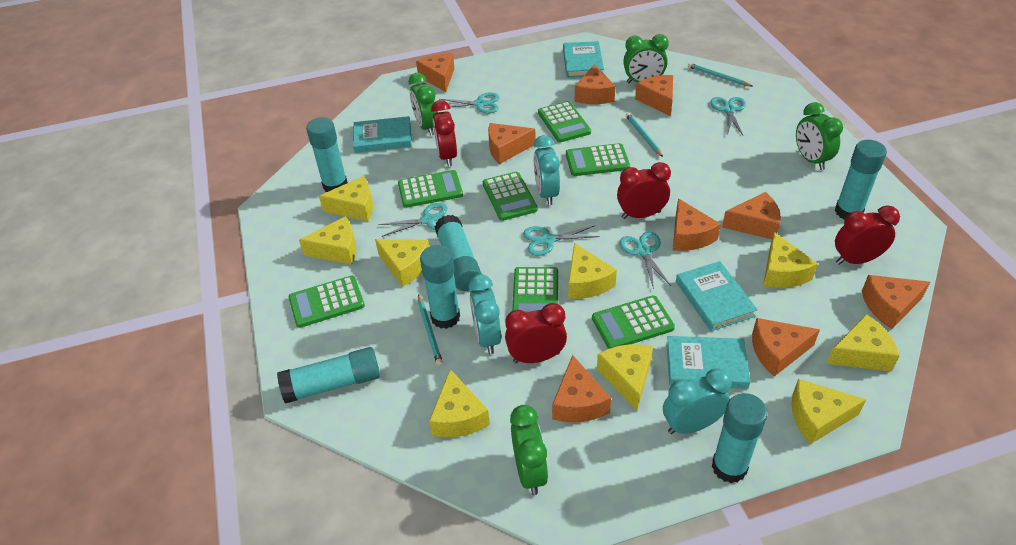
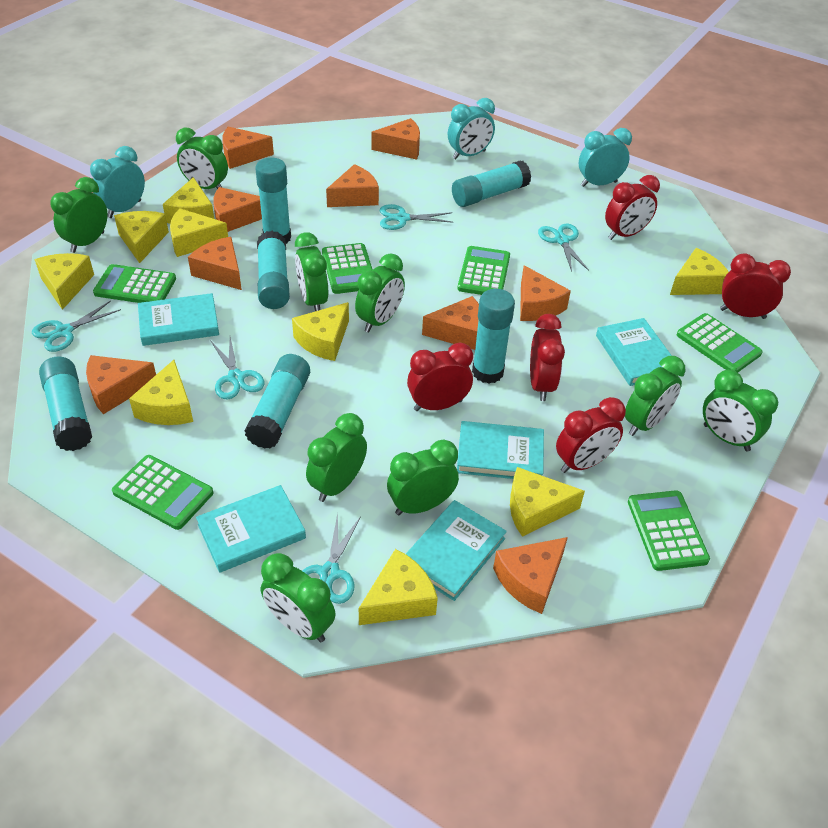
green calculator: [289,275,365,328] [398,170,463,208] [483,172,538,221] [512,267,558,313] [538,101,591,142] [566,143,630,176] [592,296,675,349] = 7 -> [93,264,176,303] [112,455,213,530] [322,243,373,294] [457,246,510,295] [628,490,710,571] [677,313,763,373] = 6
green clock: [409,73,438,136] [510,405,548,495] [623,34,669,83] [796,102,843,170] = 4 -> [51,177,107,253] [176,128,228,189] [260,553,336,642] [295,232,328,311] [306,413,367,502] [355,253,405,332] [387,440,459,515] [625,356,686,436] [703,370,778,452] = 9
red clock: [431,100,457,167] [505,303,567,363] [617,162,671,219] [835,205,900,265] = 4 -> [407,342,473,411] [530,314,565,401] [556,397,626,473] [605,175,660,240] [720,253,791,319] = 5
turquoise book: [353,116,412,153] [563,41,604,78] [666,336,751,389] [676,261,758,331] = 4 -> [138,293,219,346] [196,485,306,573] [406,500,507,601] [457,421,544,479] [596,318,672,386] = 5
turquoise pencil: [418,294,443,366] [626,113,663,157] [688,63,752,87] = 3 -> none = 0

